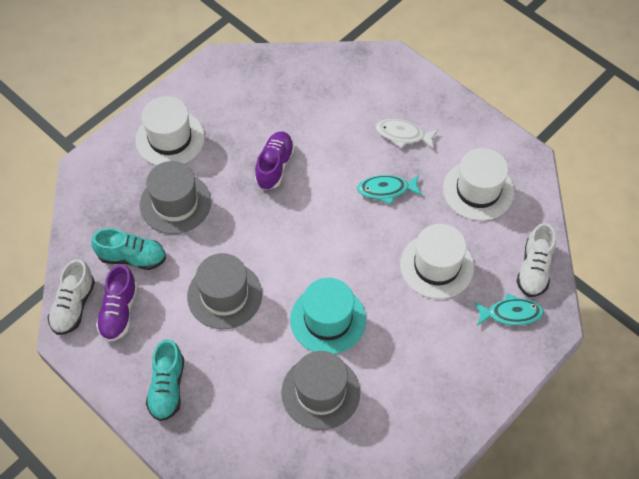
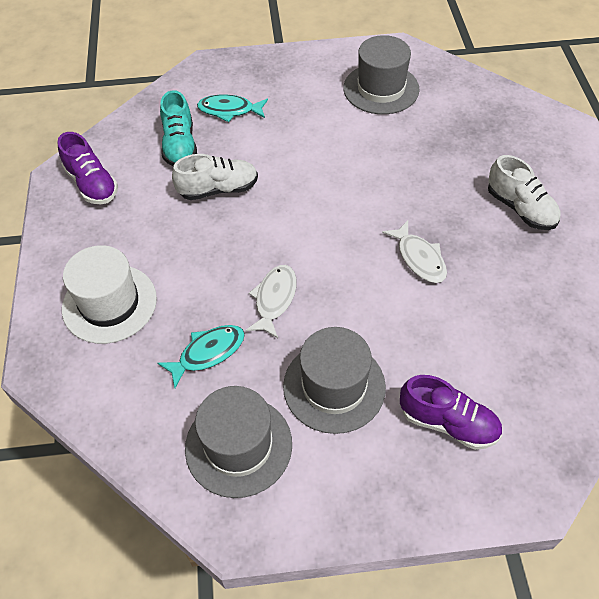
turquoise hat: [290,278,366,354] = 1 -> none = 0
turquoise shoe: [91,228,166,270] [146,339,184,421] = 2 -> [160,90,197,166] = 1
white fish: [376,119,439,150] = 1 -> [246,265,297,338] [382,221,447,283] = 2
white hat: [136,96,205,166] [400,224,474,299] [443,148,514,221] = 3 -> [62,245,157,344] = 1

